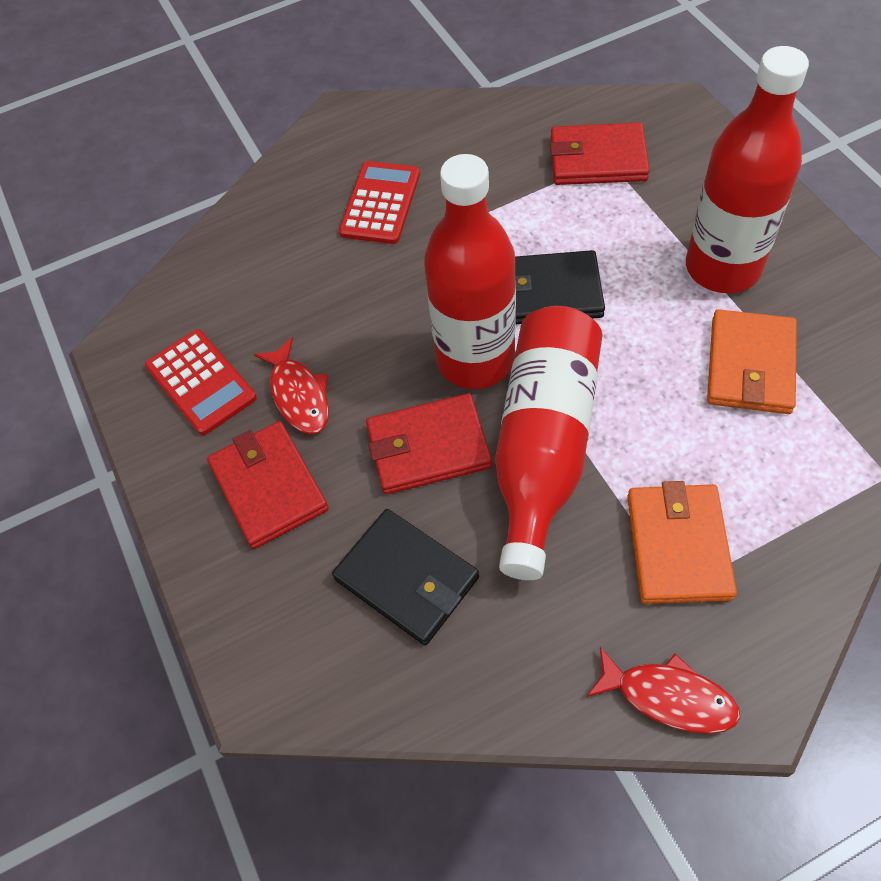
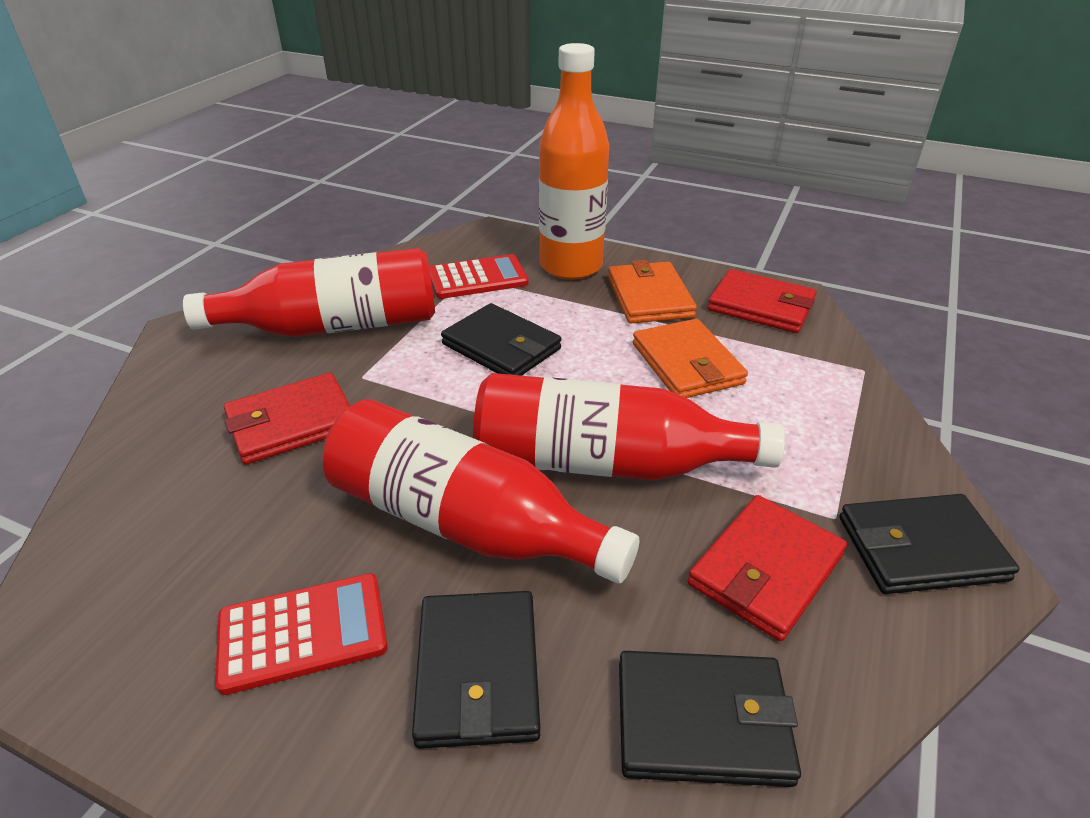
black wallet: [332,509,479,645] [515,250,605,324] = 2 -> [412,591,540,749] [441,303,561,376] [619,651,801,787] [839,494,1019,594] = 4
orange bottle: none = 0 -> [539,43,609,280] = 1
red fish: [254,337,329,434] [586,647,740,734] = 2 -> none = 0

